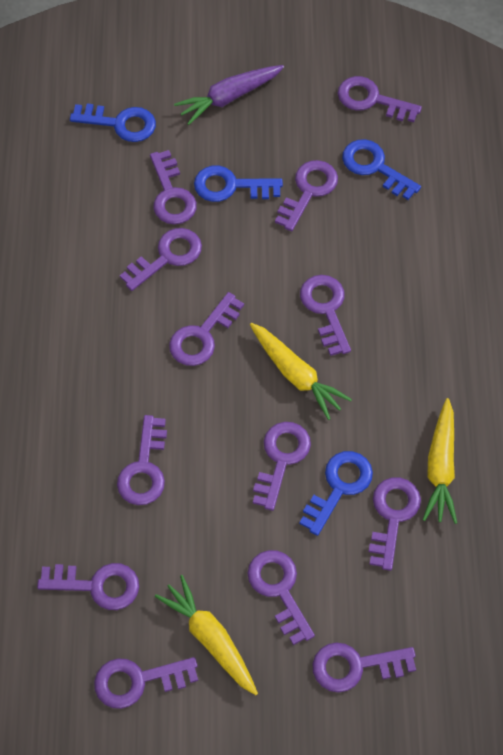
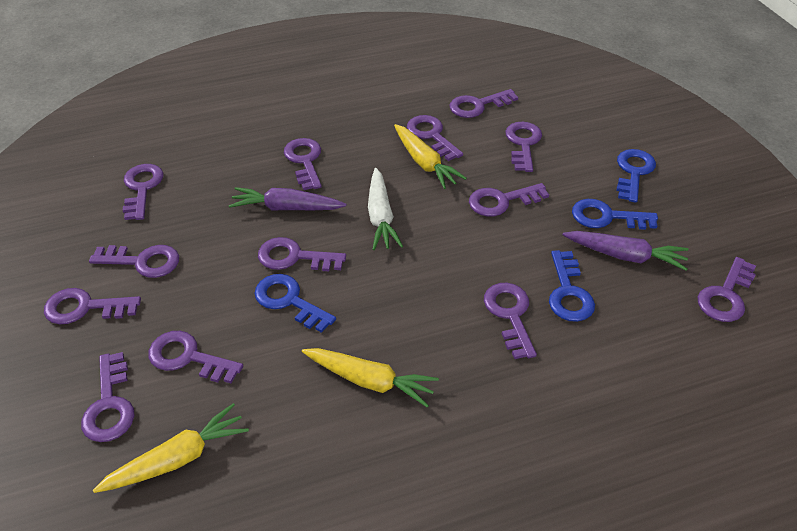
purple carrot: [174,65,284,125] = 1 -> [229,187,346,211] [563,231,688,271] = 2
white carrot: none = 0 -> [368,168,403,250] = 1

